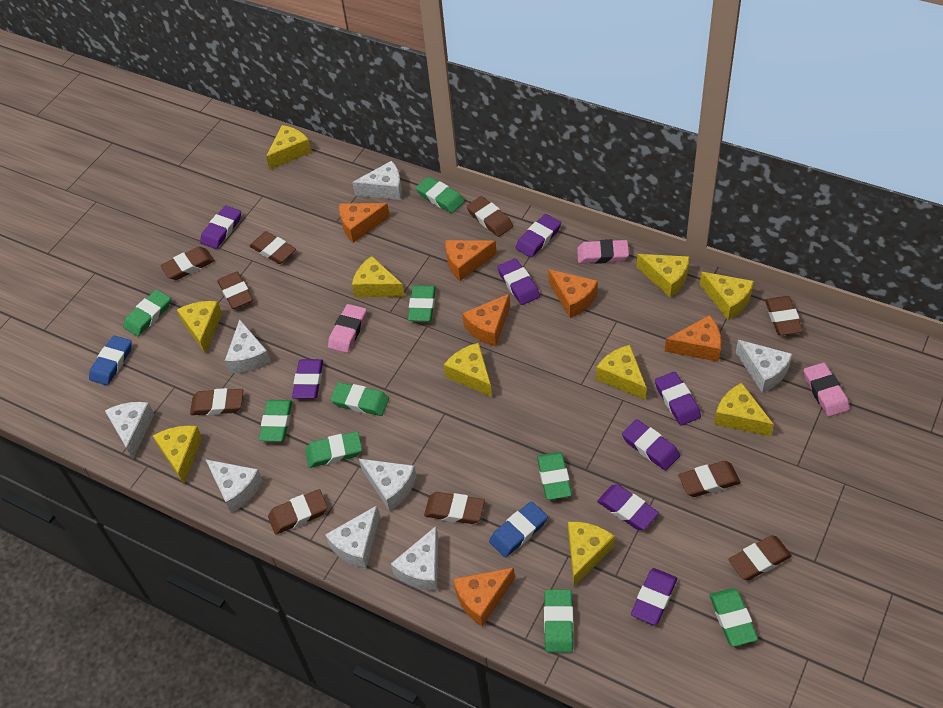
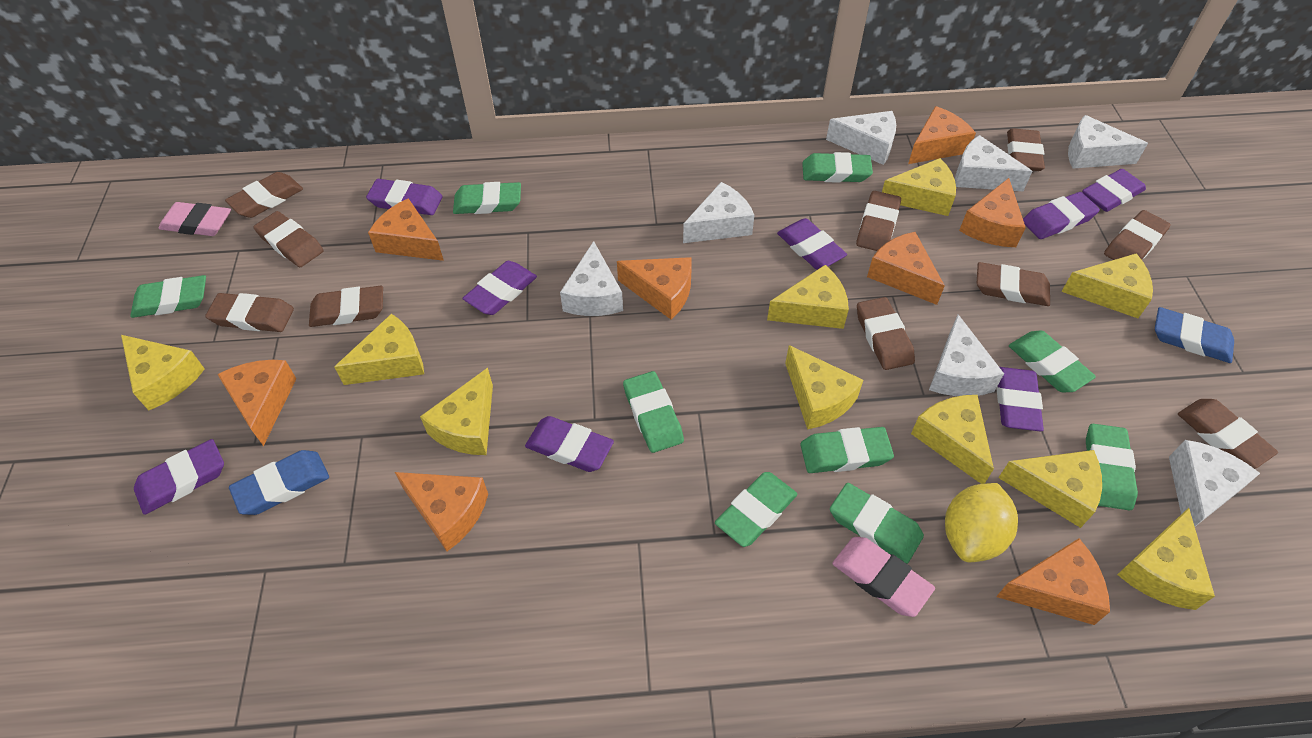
orange cheese: [339,203,390,243] [446,240,497,281] [453,568,515,627] [462,294,510,346] [548,269,598,318] [665,315,721,362] = 6 -> [217,360,297,446] [368,198,444,261] [395,472,488,551] [617,257,692,320] [867,232,945,305] [908,106,976,164] [959,178,1026,247] [996,538,1110,625] = 8
pink eraser: [328,304,367,353] [577,239,629,264] [804,362,850,417] = 3 -> [159,202,231,236] [833,537,935,617] = 2
white cheese: [105,402,154,459] [205,459,263,513] [225,319,271,373] [325,506,380,569] [352,161,402,200] [359,459,417,511] [391,526,438,591] [736,340,792,393] = 8 -> [560,241,623,316] [683,182,754,243] [826,111,896,165] [929,314,1004,396] [955,135,1032,191] [1068,115,1148,169] [1169,440,1260,527] = 7
yellow lemon: none = 0 -> [945,483,1018,562] = 1

